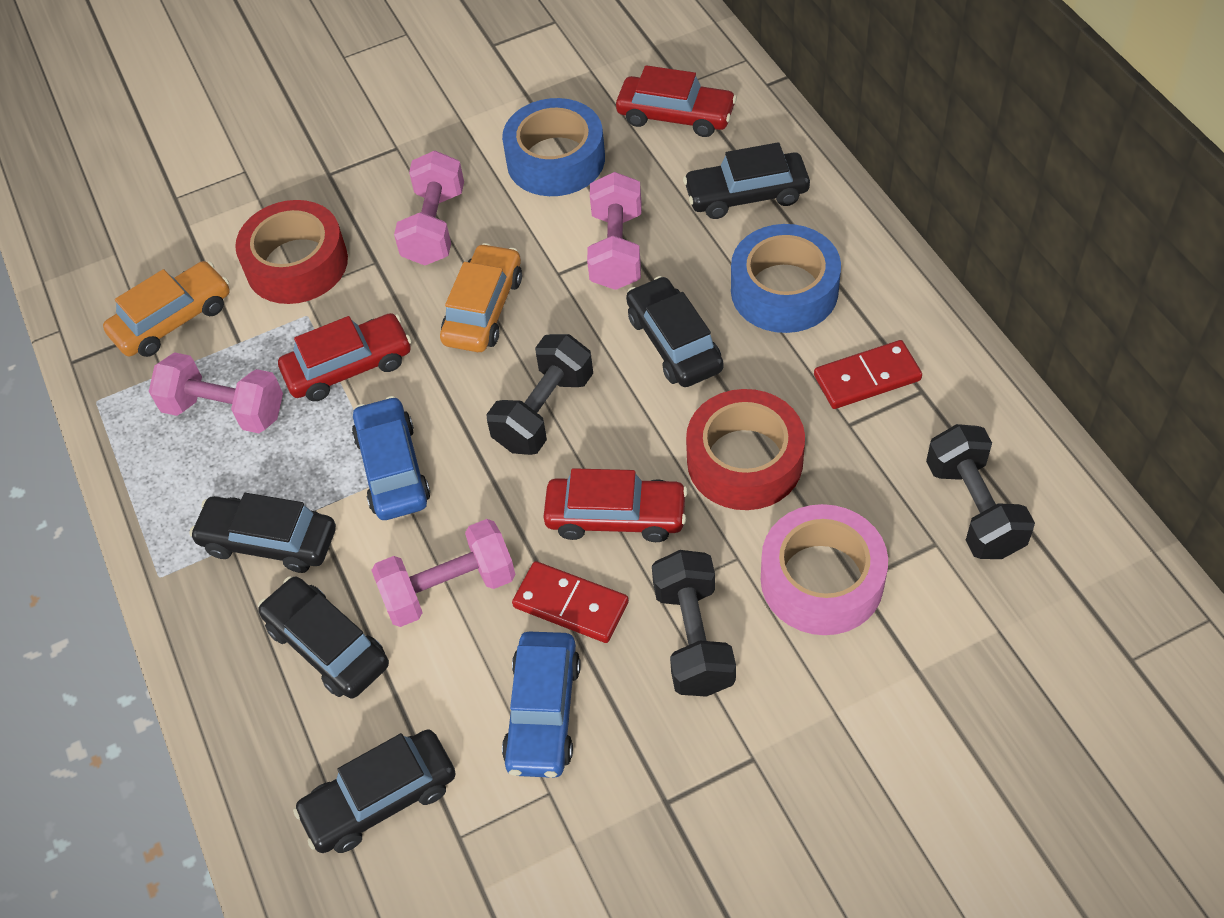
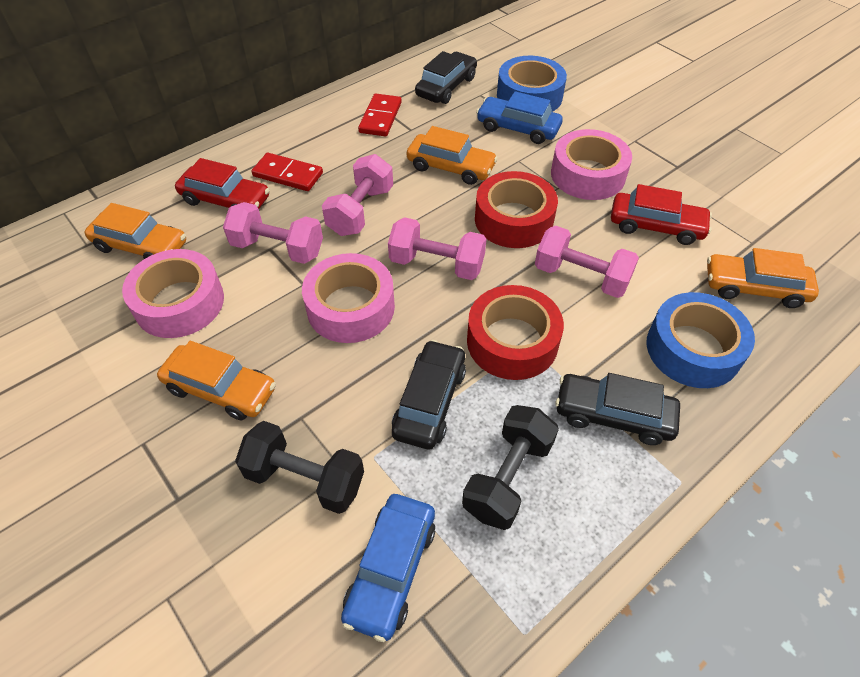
black car: [190,493,336,573] [258,576,389,699] [293,729,456,853] [626,276,724,387] [683,142,810,219] = 5 -> [392,340,466,449] [415,51,477,104] [555,373,680,445] = 3
black dumbbell: [486,334,593,455] [652,550,736,697] [926,424,1035,559] = 3 -> [235,421,364,514] [462,405,559,530] = 2
orange car: [103,261,230,357] [440,243,522,352] = 2 -> [85,203,186,259] [157,341,276,420] [407,126,498,185] [707,248,819,308] = 4
pink tape: [761,504,888,635] = 1 -> [122,249,224,338] [302,253,395,343] [551,129,632,200] = 3
red car: [278,313,412,401] [543,468,688,542] [616,65,737,137] = 3 -> [175,158,270,209] [611,184,712,245] = 2

